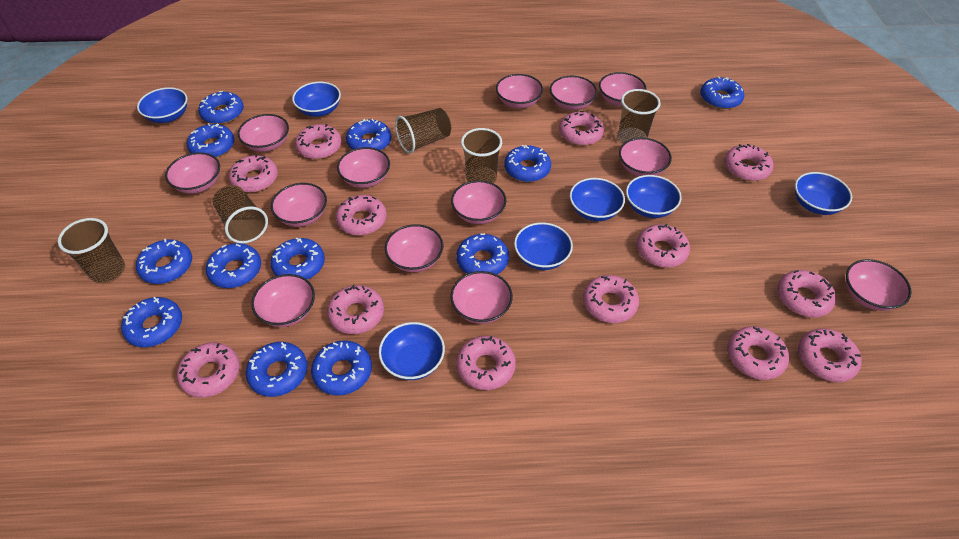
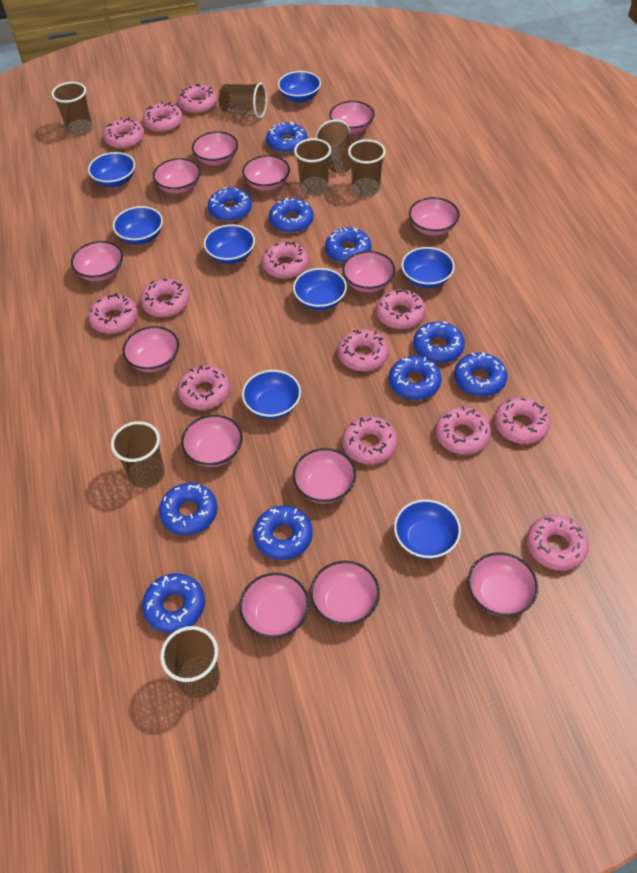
blue bowl: [137,87,187,123] [292,82,341,117] [379,322,445,380] [514,222,573,270] [570,178,625,221] [626,175,682,218] [795,172,852,215] = 7 -> [88,152,135,187] [113,206,163,245] [204,224,255,264] [242,370,301,419] [278,71,321,103] [293,268,347,311] [394,499,461,559] [401,247,455,288] = 8
blue donut: [121,297,182,347] [136,239,192,284] [187,123,234,158] [198,91,244,124] [206,243,261,288] [246,342,308,397] [270,237,325,280] [311,340,372,396] [346,119,392,150] [456,233,509,274] [504,145,551,182] [700,76,744,109] = 12 -> [142,573,205,633] [159,483,218,535] [208,187,252,222] [253,505,313,560] [266,122,307,153] [269,198,314,233] [325,227,371,263] [389,356,442,400] [413,322,465,363] [454,352,507,397] = 10
brown cup: [58,218,125,283] [213,185,268,244] [395,108,451,154] [461,128,502,184] [618,89,661,143] = 5 -> [51,82,92,136] [111,421,165,488] [160,626,220,698] [218,82,267,119] [294,138,331,195] [316,119,351,173] [348,139,386,196] = 7

